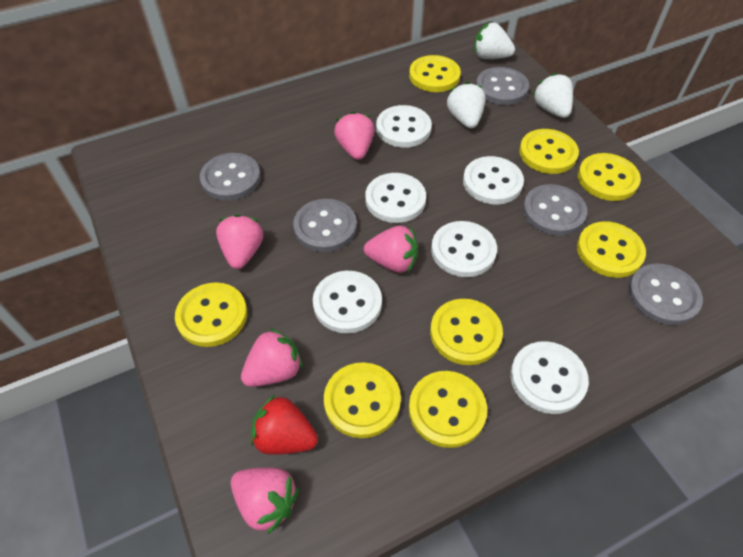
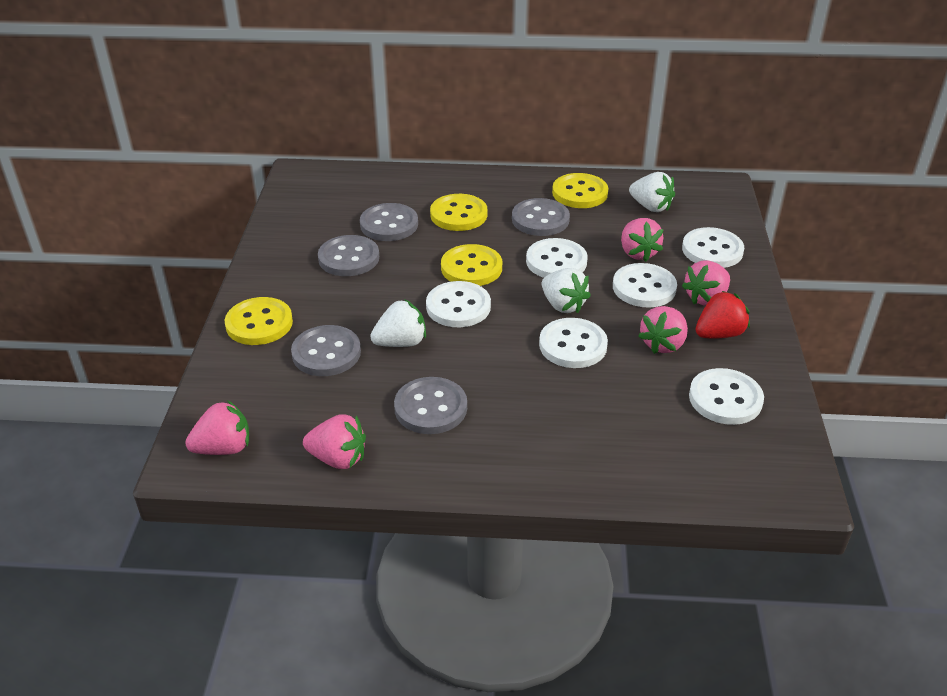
yellow button: [175,282,247,347] [324,362,401,438] [409,55,461,92] [409,371,487,448] [430,299,503,365] [519,129,579,174] [577,222,646,278] [578,153,641,201] = 8 -> [225,297,293,345] [430,194,487,231] [441,244,502,286] [552,173,608,208] = 4

